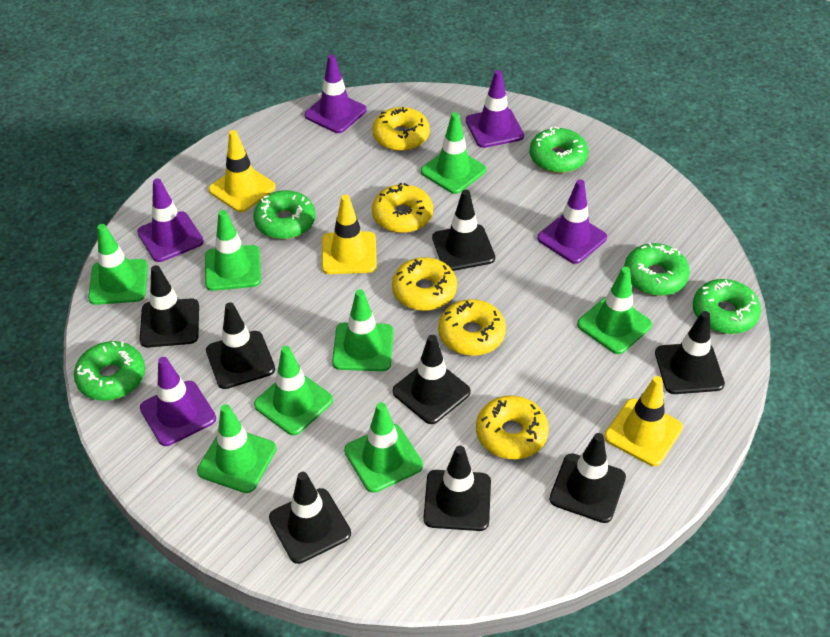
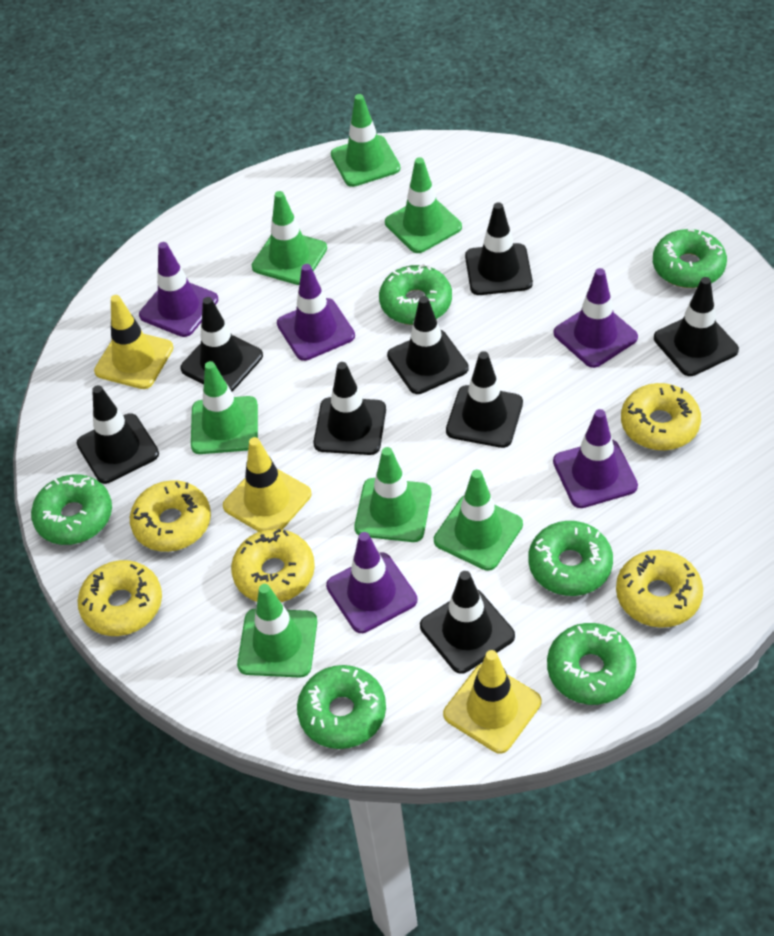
green donut: [74,341,145,401] [253,190,315,239] [530,127,588,173] [624,243,690,296] [693,279,761,334] = 5 -> [31,474,112,545] [297,665,386,749] [379,264,452,325] [528,521,613,596] [547,623,636,705] [653,229,727,288] = 6
green traffic cone: [88,224,148,305] [197,404,276,493] [205,210,261,291] [254,346,333,435] [332,289,394,371] [344,402,423,493] [421,112,486,194] [577,267,652,354] = 8 -> [191,361,258,454] [237,584,317,678] [252,191,327,285] [331,94,401,187] [354,447,432,542] [385,157,462,253] [434,470,523,571] = 7

